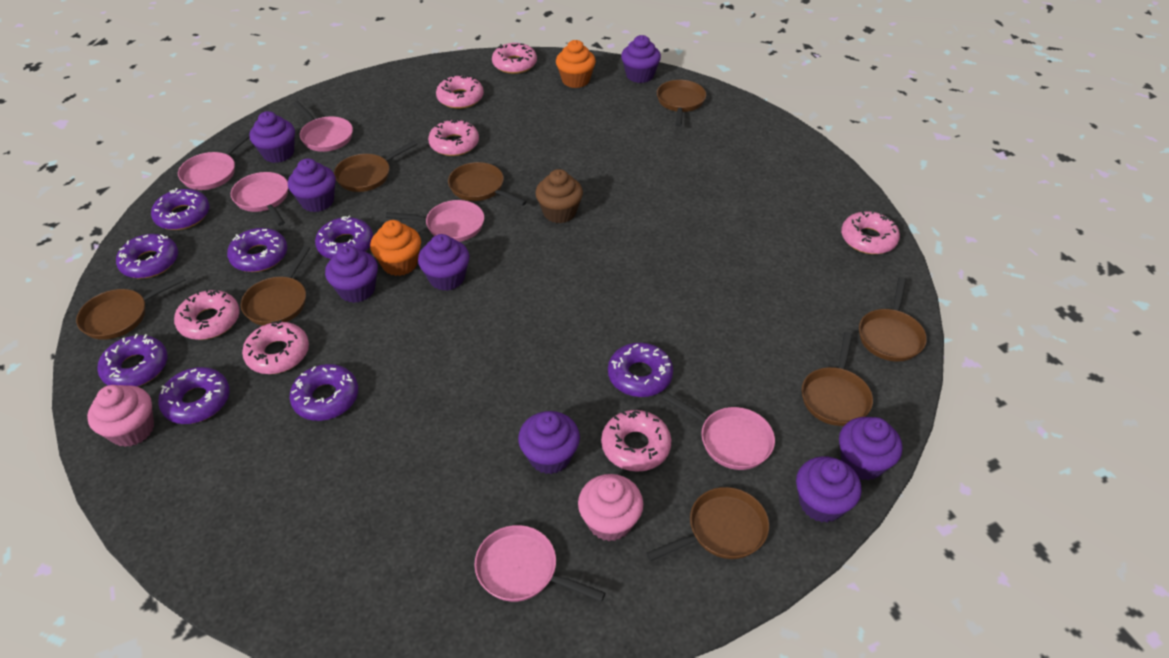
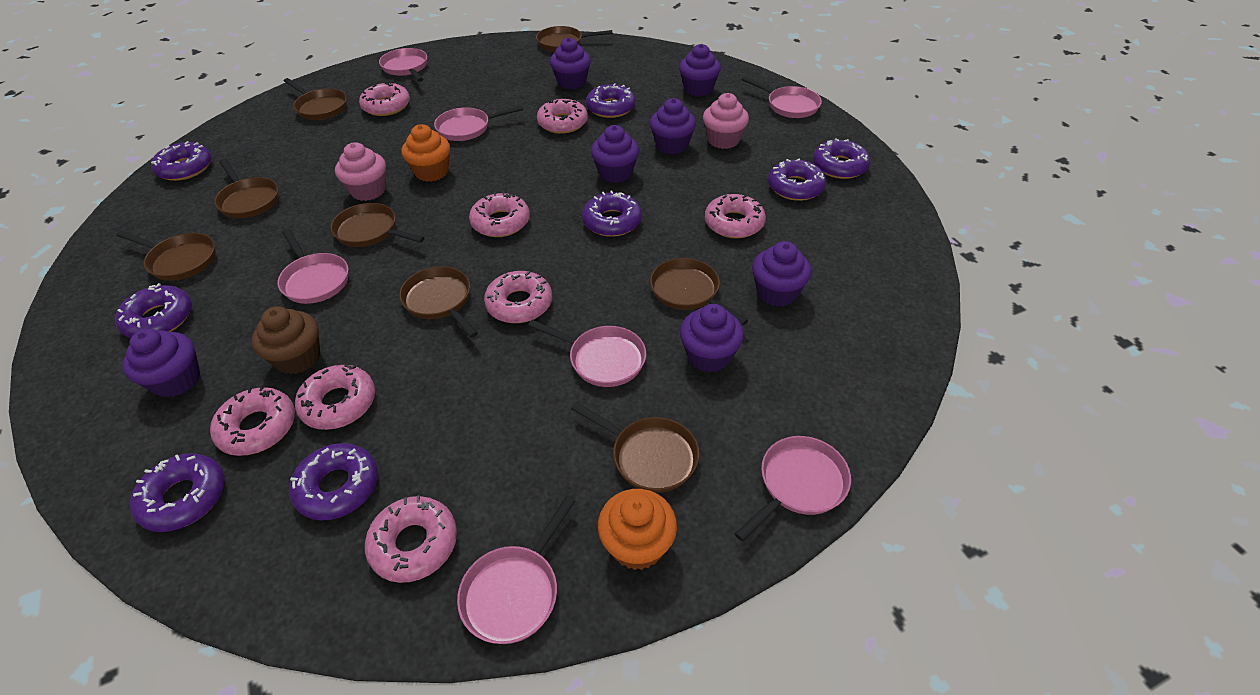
pink donut: [174,289,240,340] [242,320,309,374] [428,119,479,156] [436,74,484,109] [492,43,537,74] [601,410,671,472] [841,210,900,254] = 7 -> [210,386,295,456] [295,365,375,430] [359,82,410,116] [365,495,457,583] [469,191,530,237] [484,271,552,323] [537,99,588,134] [705,194,766,238] = 8
pink pan: [178,131,250,190] [231,172,288,226] [293,101,353,152] [386,200,484,242] [474,525,605,602] [662,392,775,470] = 6 -> [277,229,349,304] [379,48,427,82] [434,106,524,141] [457,496,575,644] [528,320,646,387] [735,436,851,542] [742,76,822,118] = 7
purple cupcake: [249,111,295,163] [288,158,336,212] [325,246,378,303] [418,234,470,291] [518,411,580,474] [621,35,661,83] [796,456,862,523] [839,417,902,480] = 8 -> [122,329,200,398] [550,37,591,89] [591,125,639,183] [650,98,696,154] [679,44,721,96] [680,304,744,372] [752,241,812,306] = 7

